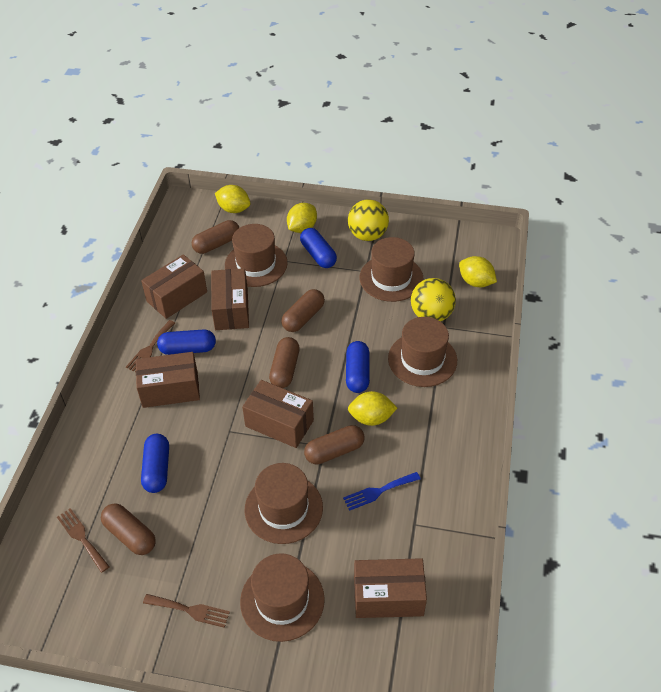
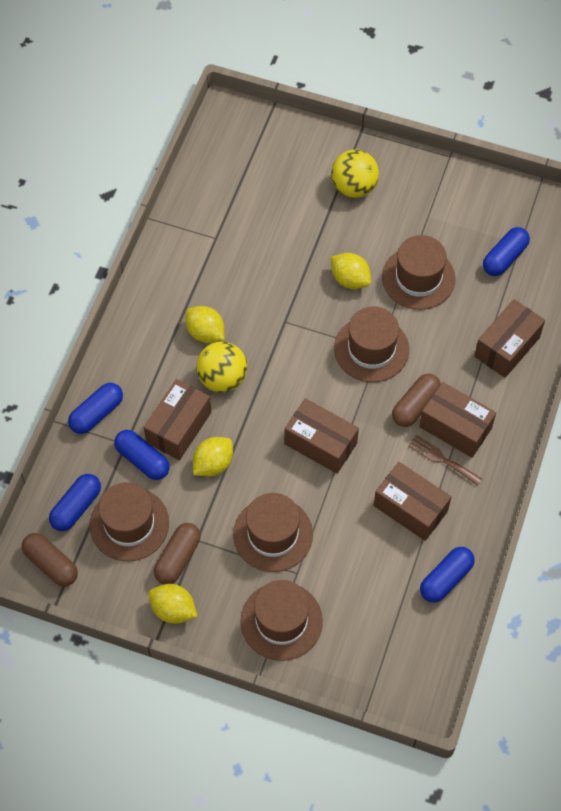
blue capsule: [141,434,169,493] [157,329,216,355] [300,228,337,268] [346,341,370,393] = 4 -> [49,474,101,531] [68,383,123,434] [114,430,170,480] [420,547,475,603] [483,227,530,276] = 5
blue fork: [343,472,420,511] = 1 -> none = 0
brown capsule: [101,503,156,555] [192,220,239,254] [269,337,300,388] [281,289,325,332] [304,425,365,465] = 5 -> [22,533,78,586] [154,523,201,584] [392,374,441,427] = 3
brown fork: [57,508,110,573] [126,320,175,372] [143,594,230,628] = 3 -> [408,435,482,486] = 1

